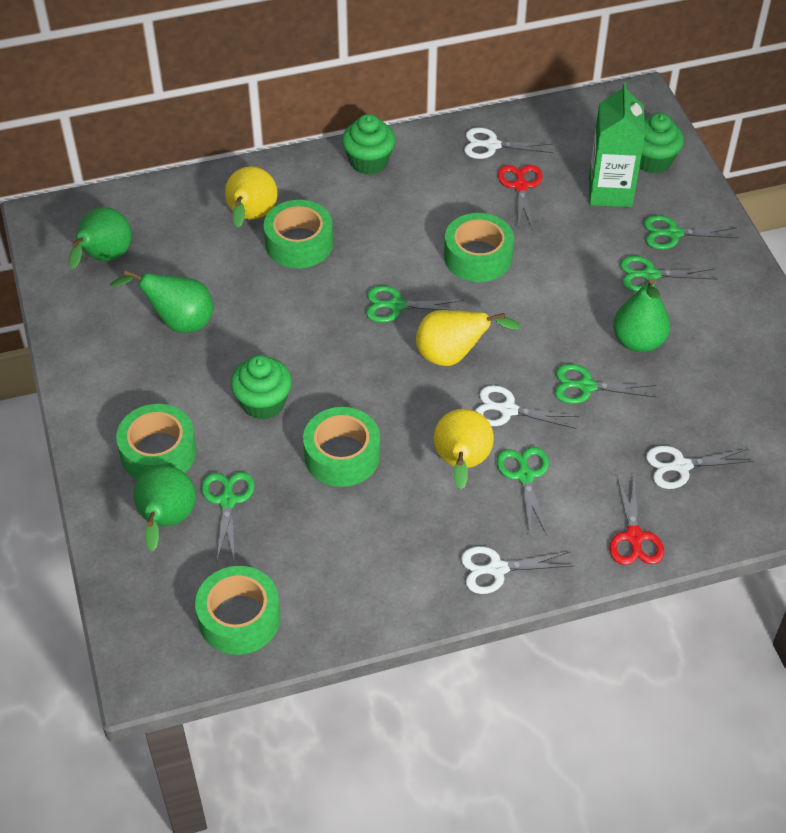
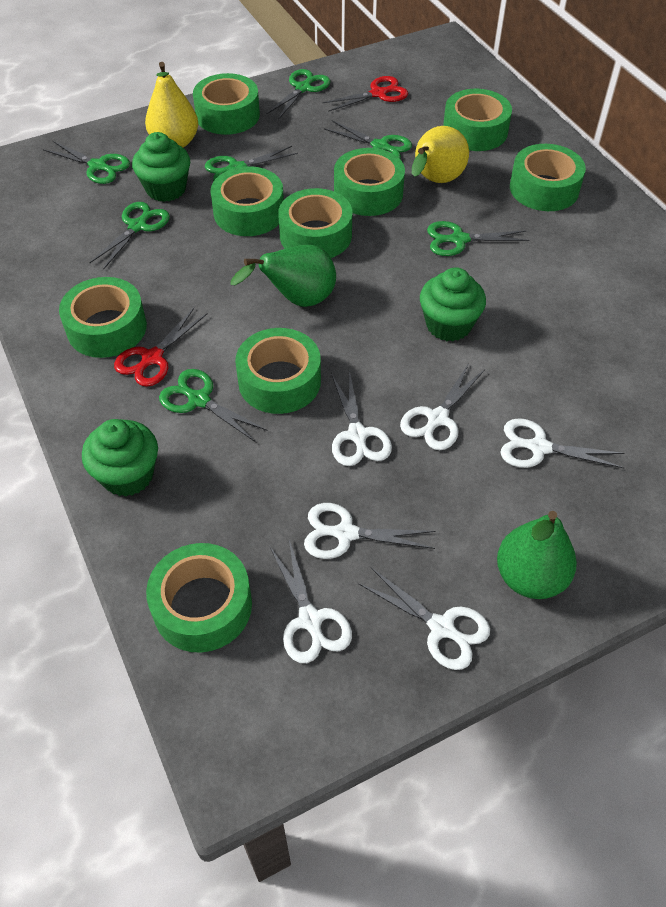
green carton: [589,82,645,207] = 1 -> none = 0
green pear: [69,207,132,269] [110,270,214,333] [134,465,196,551] [613,278,670,352] = 4 -> [230,245,336,307] [497,511,577,599] = 2
green scissors: [201,472,255,562] [366,286,464,323] [497,447,549,535] [555,364,657,404] [620,256,717,292] [644,215,739,250] = 6 -> [43,141,130,184] [89,202,170,270] [159,369,267,442] [205,146,298,181] [266,69,330,120] [324,120,412,159] [427,221,530,256] = 7
green tape: [116,404,197,480] [195,566,281,655] [264,200,333,268] [303,407,380,487] [444,213,514,282] = 5 -> [59,277,147,358] [146,543,252,653] [193,73,260,135] [211,166,284,236] [235,328,321,414] [278,188,352,258] [334,148,405,216] [443,89,512,151] [510,144,586,211] = 9
white scissors: [461,546,574,594] [464,128,554,159] [475,385,579,429] [646,446,754,489] = 4 -> [269,540,352,663] [304,503,435,559] [332,370,392,466] [358,568,490,670] [400,363,485,450] [500,418,624,468] = 6
yellow pear: [225,166,278,228] [416,310,520,366] [434,409,494,490] = 3 -> [145,62,198,147] [412,126,469,183] = 2

